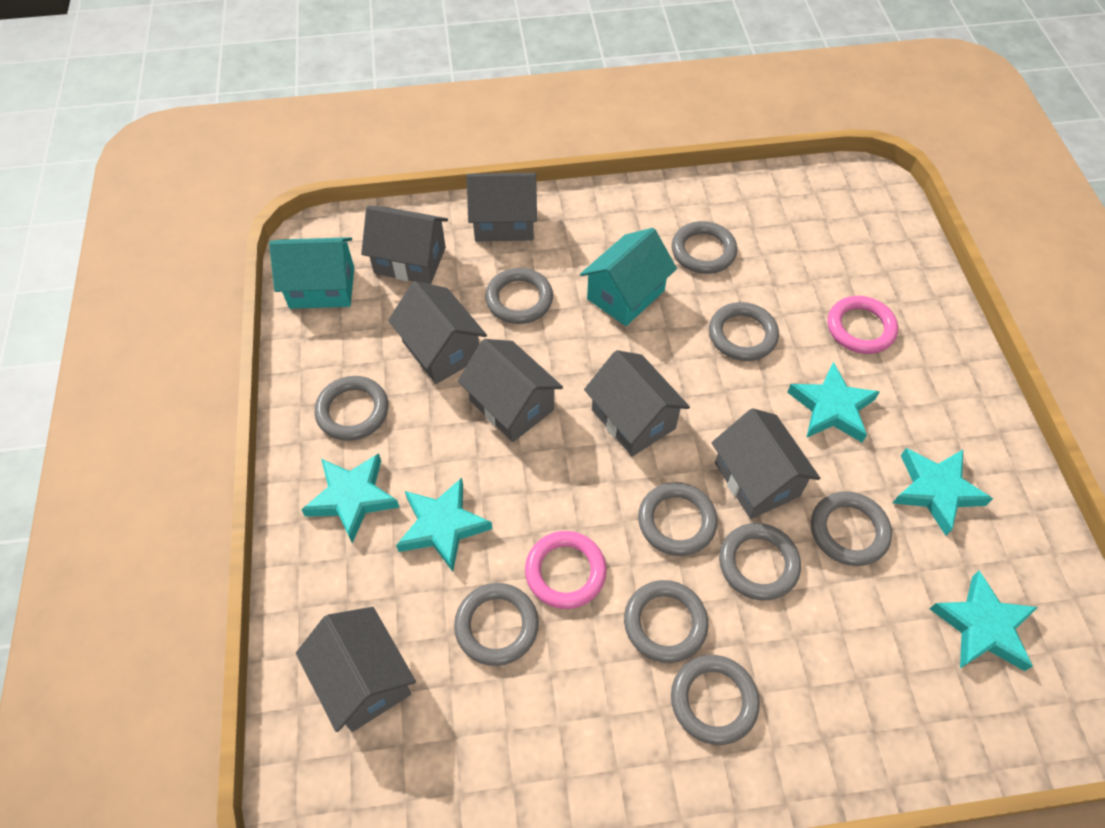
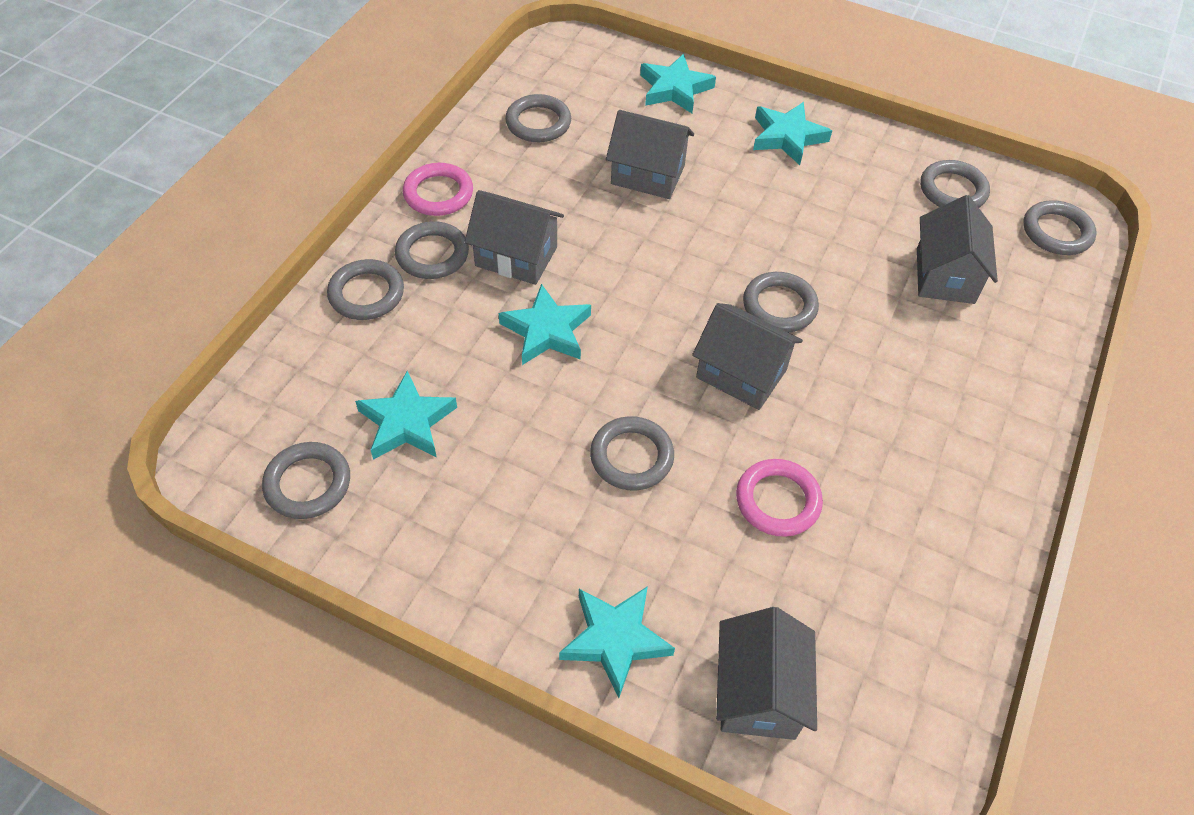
grey house: [296,607,416,732] [361,206,448,284] [388,281,487,384] [458,339,563,442] [466,173,537,241] [584,350,690,457] [712,408,820,519] = 7 -> [465,190,564,285] [606,110,694,199] [692,303,803,410] [716,607,817,740] [917,195,998,304] = 5
grey ring: [314,376,388,441] [454,583,539,666] [485,268,553,324] [624,580,709,663] [638,482,717,556] [671,655,760,745] [672,221,737,274] [709,302,779,361] [719,523,801,600] [811,491,892,566] = 10 -> [262,442,350,519] [327,259,404,320] [395,221,469,279] [505,94,571,142] [590,416,674,491] [743,272,819,332] [920,160,990,207] [1023,200,1097,255] = 8
turquoise house: [269,237,354,309] [580,228,677,326] = 2 -> none = 0

